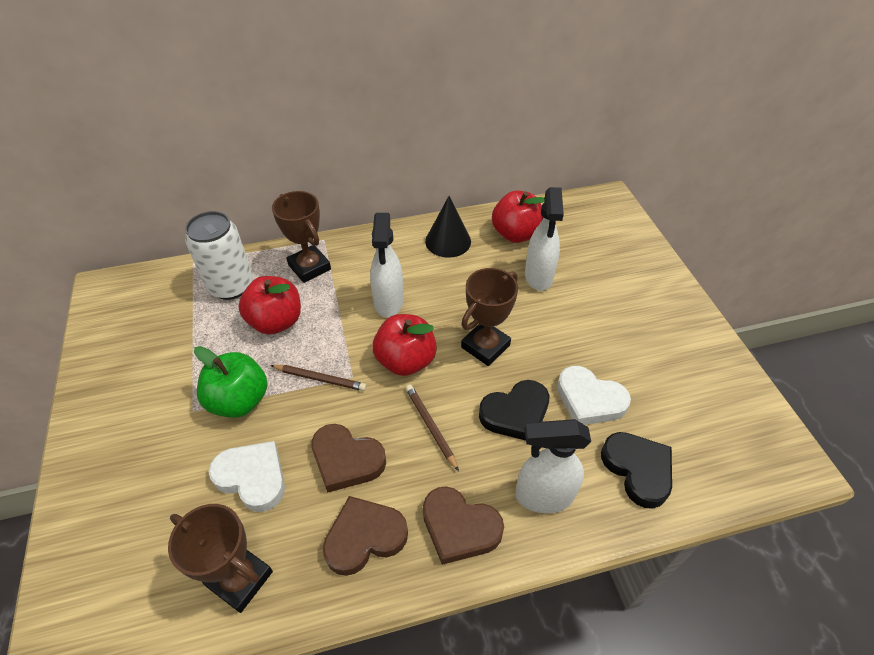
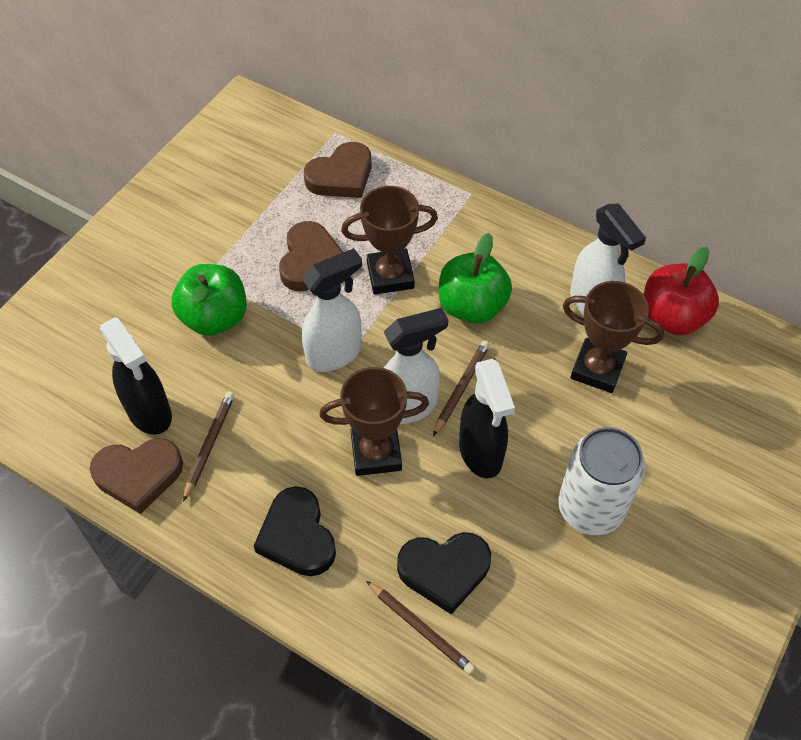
black cone: [425,196,471,258] = 1 -> none = 0
black spray bottle: none = 0 -> [100,317,172,435] [459,359,515,478] = 2
brown pencil: [270,365,367,391] [405,384,459,471] = 2 -> [183,391,235,502] [366,581,476,675] [433,341,490,436] = 3
green apple: [194,346,267,418] = 1 -> [171,264,247,336] [439,233,512,324] = 2
red apple: [238,276,301,335] [372,314,437,376] [492,191,545,243] = 3 -> [644,247,719,336] = 1
white heart: [209,441,285,512] [557,366,631,425] = 2 -> none = 0

